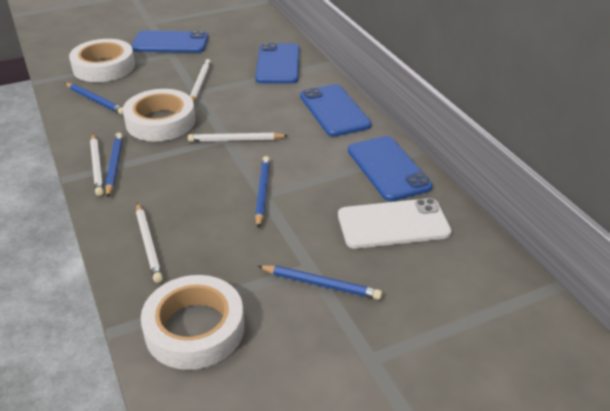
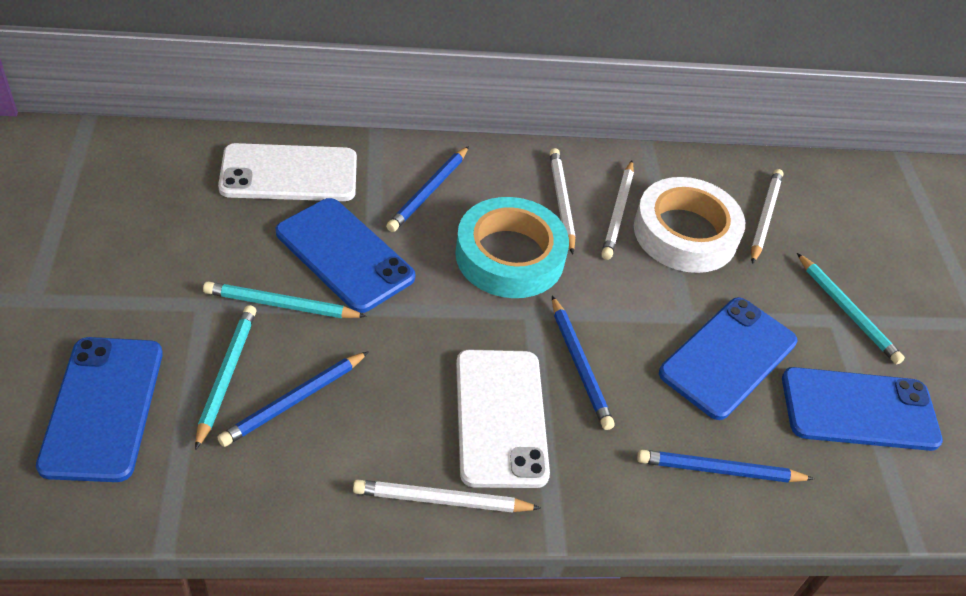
turquoise pencil: none = 0 -> [195,305,256,450] [203,281,367,318] [797,253,905,364] = 3
turquoise tape: none = 0 -> [455,197,569,298] = 1
white phone: [338,198,452,249] = 1 -> [218,143,357,201] [456,350,550,488] = 2
white tape: [69,39,135,82] [123,89,196,142] [141,275,244,370] = 3 -> [634,177,745,273] = 1

